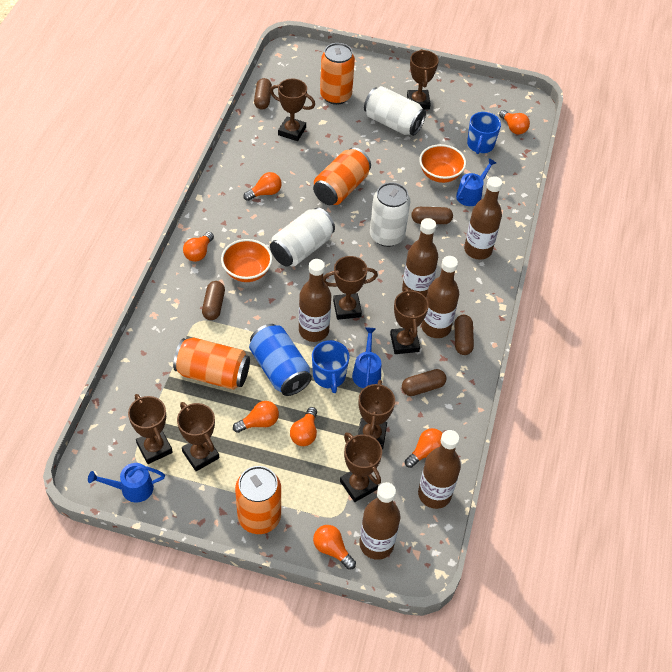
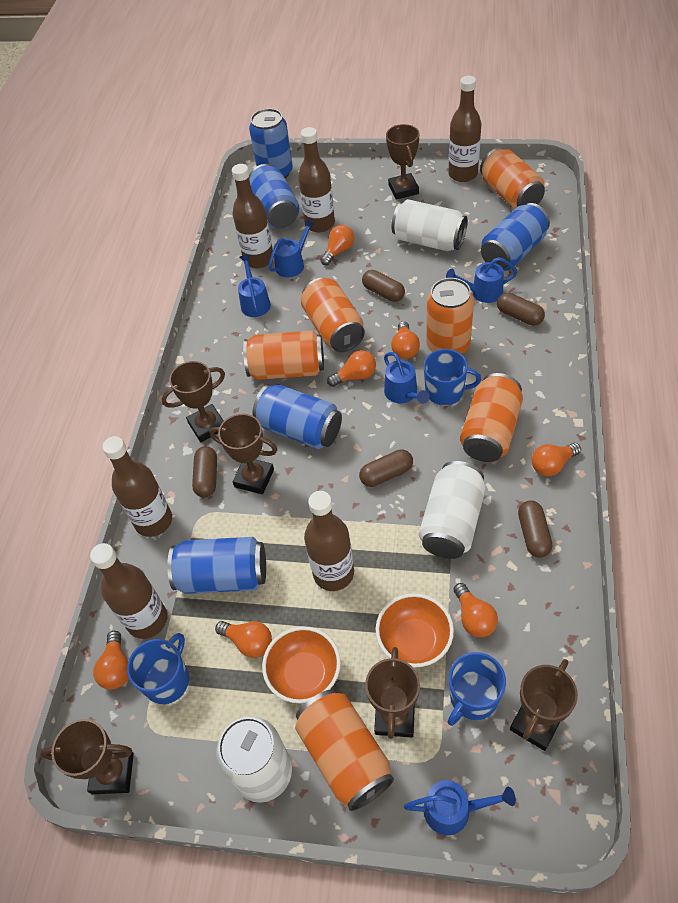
blue can: [249,324,312,396] = 1 -> [167,537,266,594] [249,108,293,178] [249,164,299,228] [252,385,342,449] [481,203,550,270] = 5
blue mug: [312,340,350,393] [467,112,501,154] = 2 -> [127,633,189,704] [423,349,481,406] [448,652,506,726] = 3
blue watering can: [88,463,165,502] [352,327,381,388] [456,158,496,206] = 3 -> [238,255,271,317] [268,219,315,277] [384,352,429,404] [404,780,516,835] [446,257,517,303] = 5
brown trophy: [128,394,173,464] [177,402,219,471] [270,79,315,141] [323,256,378,320] [340,432,382,502] [358,380,395,449] [390,288,429,354] [407,49,439,109] = 8 -> [40,719,134,794] [162,361,225,442] [209,414,277,494] [365,647,420,739] [386,124,419,200] [510,659,578,751] = 6
orange can: [173,338,250,390] [235,466,281,534] [313,147,371,205] [320,43,355,105] = 4 -> [243,331,324,380] [295,689,394,811] [301,278,365,352] [426,278,474,354] [460,373,523,462] [480,148,545,209] = 6

